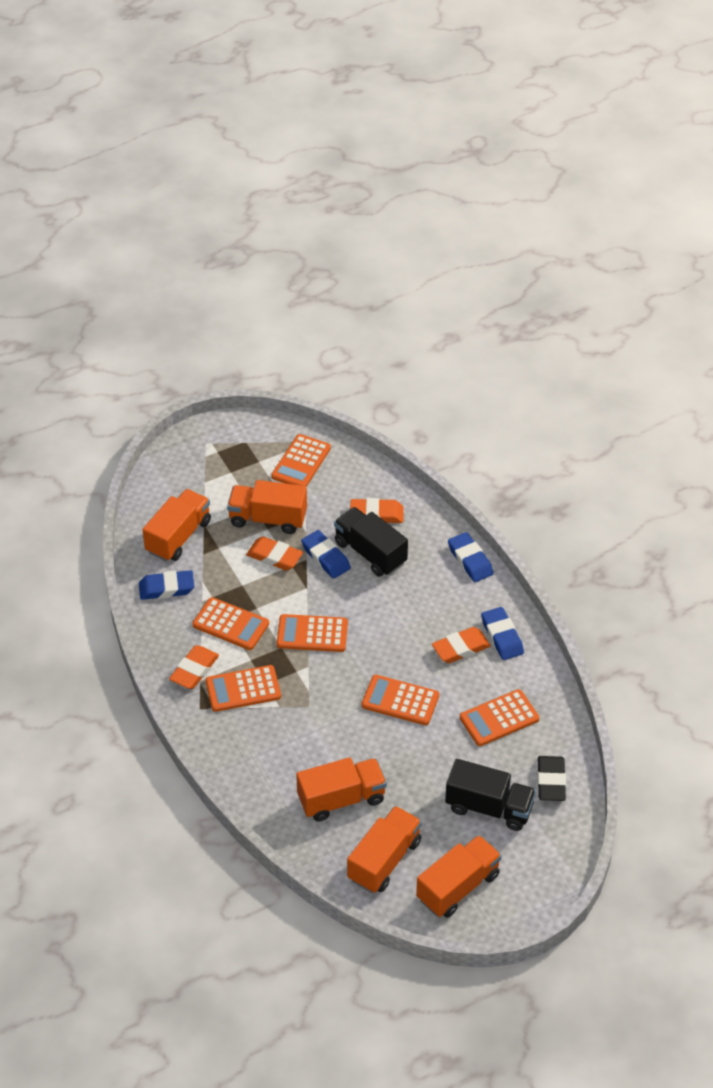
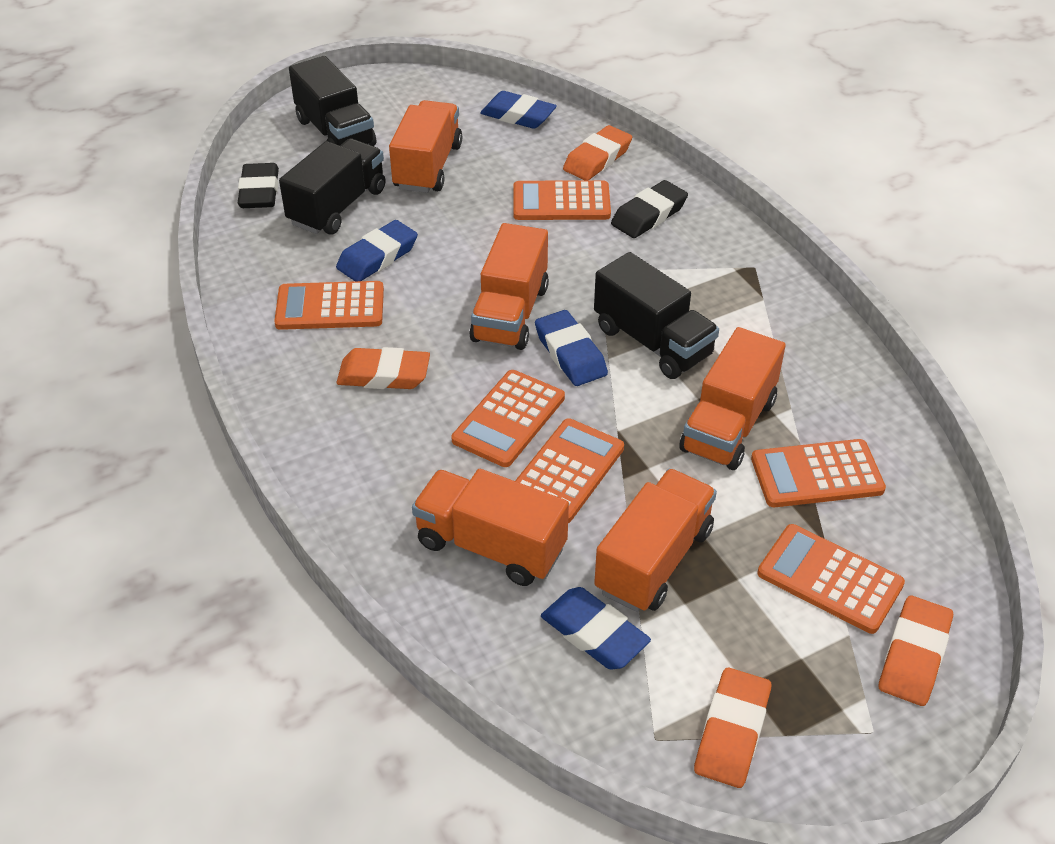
black eraser: [537,756,566,801] = 1 -> [238,163,279,208] [611,180,688,238] = 2
black truck: [334,507,408,577] [445,759,536,831] = 2 -> [279,139,386,235] [289,56,376,146] [594,252,719,379] = 3

